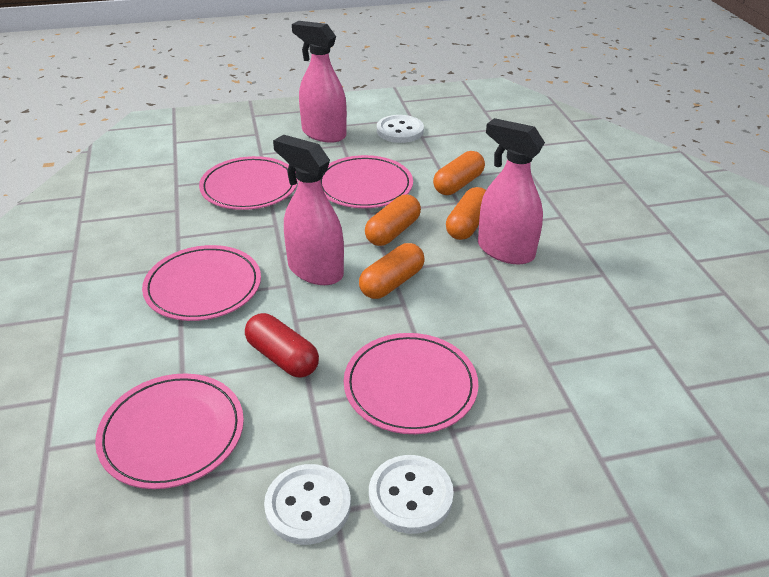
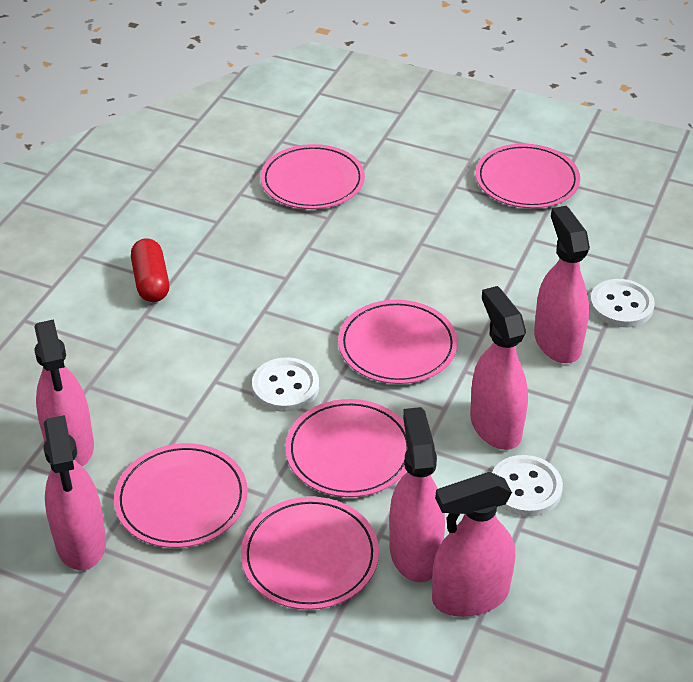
orange capsule: [359,243,425,299] [365,194,421,246] [433,151,485,195] [446,187,486,240] = 4 -> none = 0
pink plate: [95,373,244,489] [142,245,261,321] [199,156,298,210] [321,155,413,208] [344,333,478,434] = 5 -> [114,443,248,548] [241,497,379,610] [260,144,365,209] [285,399,408,497] [338,300,458,384] [475,144,580,208] = 6
pink spray bottle: [273,135,344,285] [292,21,347,142] [478,118,545,264] = 3 -> [34,319,94,466] [43,415,106,570] [389,407,445,582] [432,472,515,617] [470,286,528,450] [534,206,590,363] = 6

